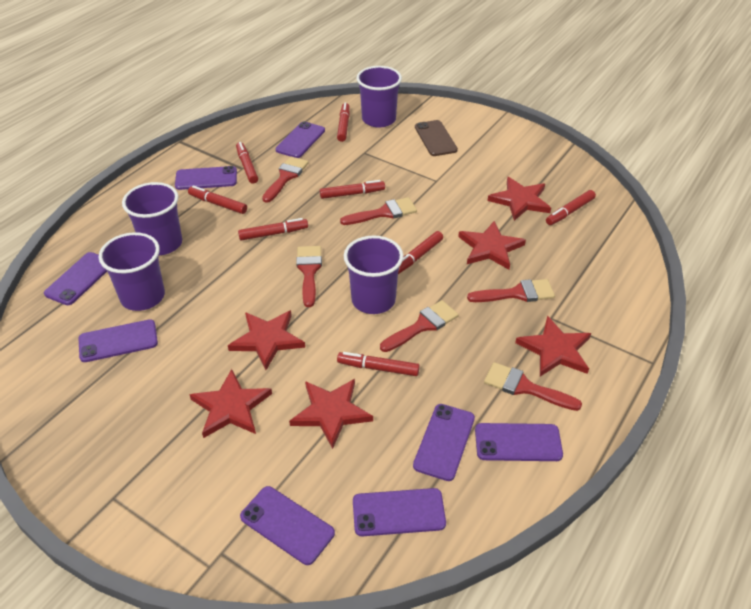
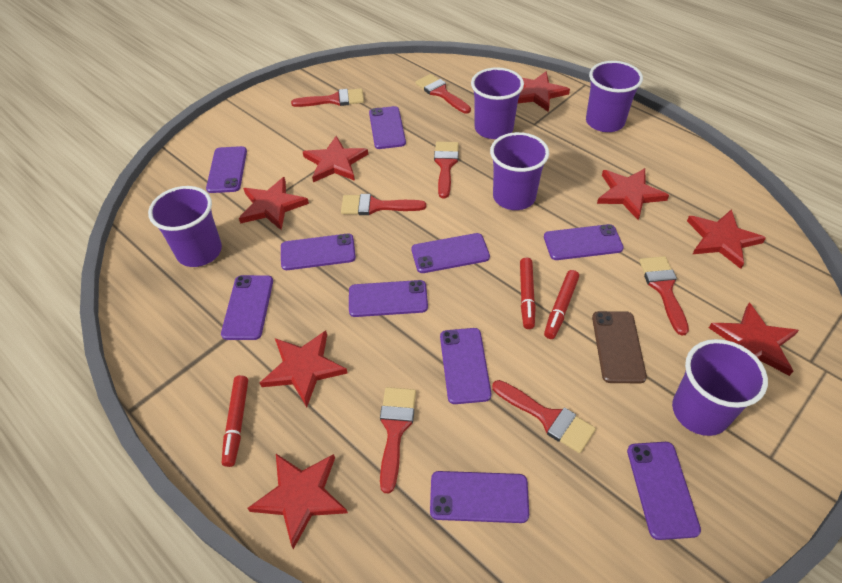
purple cup: [99,232,165,311] [122,182,182,255] [344,235,403,314] [356,66,402,128] = 4 -> [148,186,222,267] [471,67,524,139] [490,132,549,210] [586,61,643,132] [672,339,768,436] = 5
purple phone: [44,252,107,305] [79,319,158,362] [175,166,237,190] [240,486,335,565] [275,121,325,158] [353,488,446,536] [413,404,475,481] [475,423,563,461] = 8 -> [206,146,247,193] [221,275,273,340] [281,234,356,270] [349,280,428,317] [369,106,406,149] [411,233,490,273] [430,471,529,523] [440,328,491,404] [544,224,624,260] [627,442,701,540] = 10
red brush: [262,156,309,203] [296,246,322,307] [340,197,417,225] [380,300,459,352] [467,279,555,302] [484,362,582,411] = 6 -> [291,88,364,107] [341,194,426,215] [380,387,416,494] [416,74,471,114] [434,142,459,198] [492,380,596,453] [639,256,689,336] = 7
red marker: [188,185,247,214] [236,142,258,184] [238,218,308,240] [320,180,385,199] [337,102,350,142] [337,352,420,376] [398,231,443,274] [546,190,596,225] = 8 -> [222,375,248,467] [520,258,536,329] [544,270,579,339] = 3
red star: [189,369,272,438] [228,310,305,370] [289,379,373,449] [458,221,526,270] [488,177,551,221] [515,316,591,376] = 6 -> [239,177,309,230] [247,454,348,549] [260,330,347,407] [303,136,368,182] [518,71,570,112] [597,168,669,220] [687,209,766,269] [709,303,799,376] = 8

